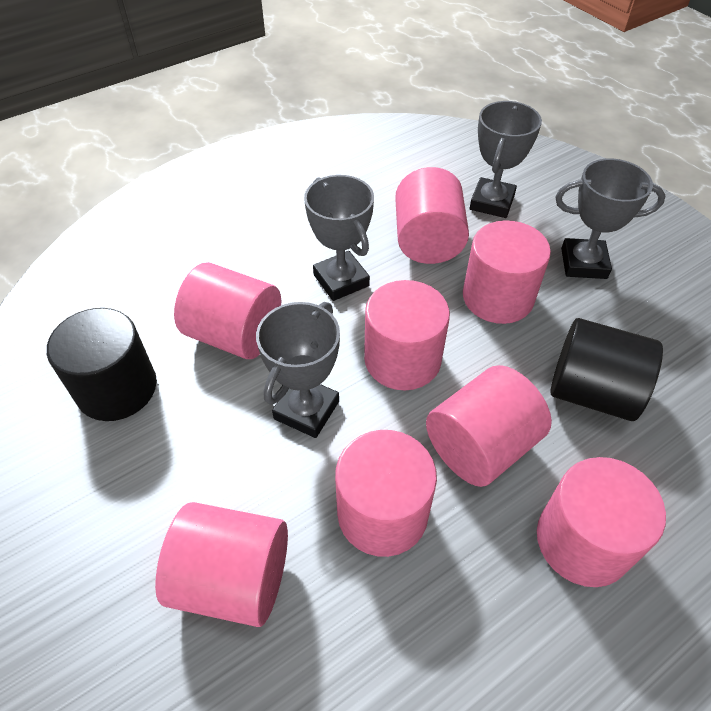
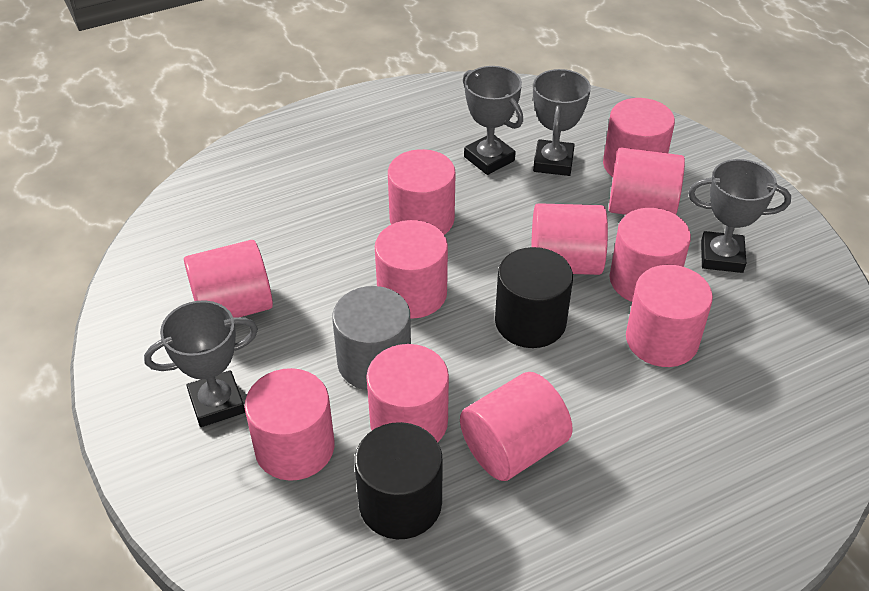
grey cylinder: none = 0 -> [332,286,411,390] = 1
pink cylinder: [155,502,288,627] [174,262,281,359] [335,430,437,557] [364,280,450,390] [395,167,469,264] [426,365,552,487] [463,220,551,324] [537,457,666,587] = 8 -> [184,240,273,318] [245,368,334,481] [366,344,449,442] [375,220,448,319] [388,149,455,235] [460,372,573,481] [531,203,608,275] [603,98,675,177] [609,148,685,215] [610,208,691,302] [626,265,713,367] = 11

